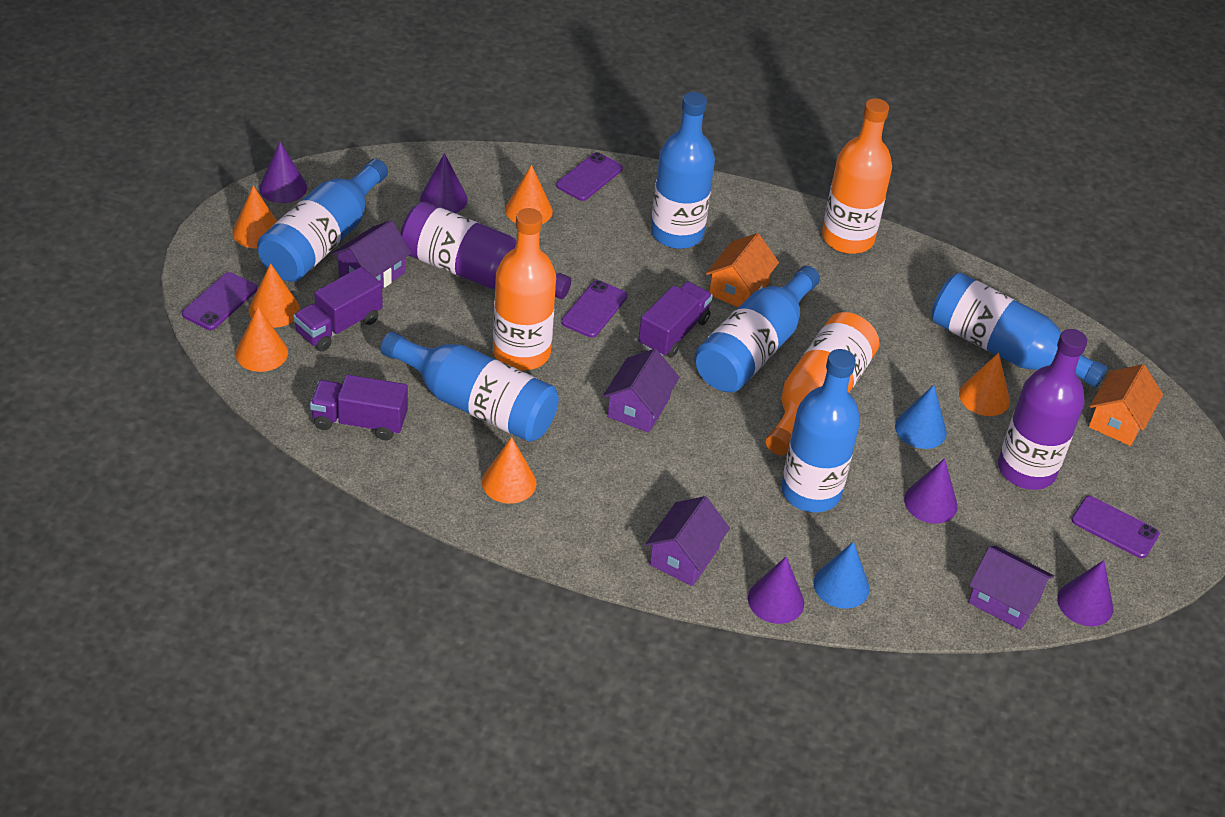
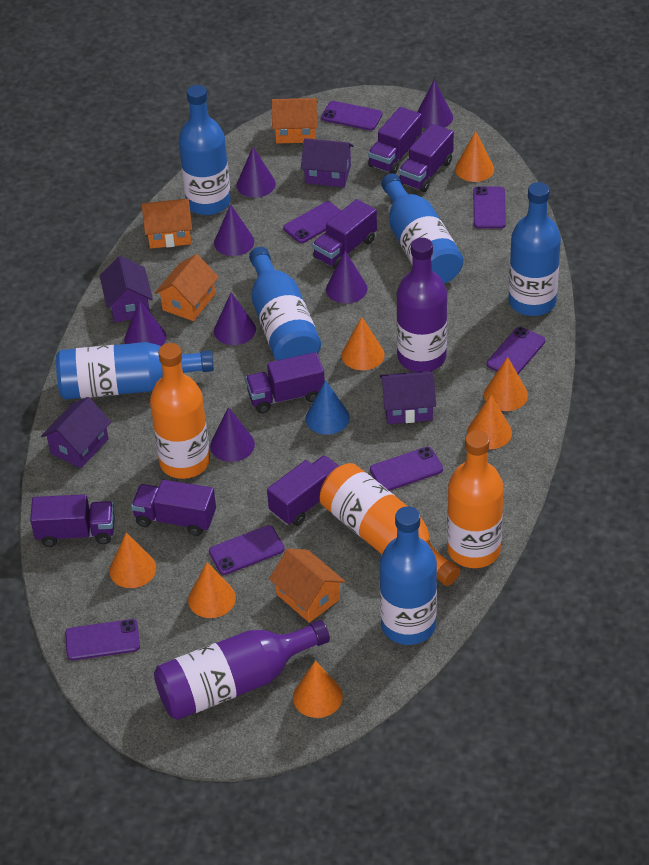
blue cone: [814,542,870,609] [895,385,947,449] = 2 -> [306,380,350,435] = 1
orange cone: [233,185,277,249] [236,307,288,372] [249,263,300,328] [482,437,537,504] [505,165,553,224] [959,353,1010,416] = 6 -> [109,532,156,588] [188,562,236,618] [293,661,343,718] [342,317,385,370] [455,131,494,182] [467,395,512,449] [484,357,528,411] = 7
orange house: [706,233,779,307] [1089,364,1163,446] = 2 -> [142,199,192,249] [155,254,219,321] [269,548,345,623] [272,98,318,143] = 4
purple cone: [259,142,307,203] [420,153,468,213] [748,557,804,624] [904,458,958,524] [1057,560,1113,626] = 5 -> [124,300,167,346] [210,407,255,462] [214,204,254,256] [214,292,256,345] [237,147,276,198] [326,251,367,303] [417,79,453,129] = 7
purple phone: [182,272,257,330] [556,152,623,201] [561,280,628,338] [1071,496,1160,558] = 4 -> [65,619,140,660] [209,525,285,575] [283,201,341,243] [321,101,382,131] [370,447,443,491] [473,186,506,229] [487,327,545,374] = 7
purple truck: [293,267,383,352] [310,375,408,440] [638,281,713,357] = 3 -> [30,494,115,547] [131,480,216,536] [245,352,325,413] [267,455,339,526] [312,199,377,269] [368,107,422,174] [399,124,454,192] = 7

